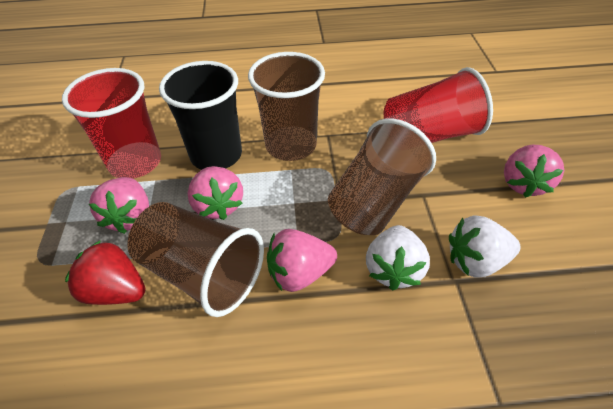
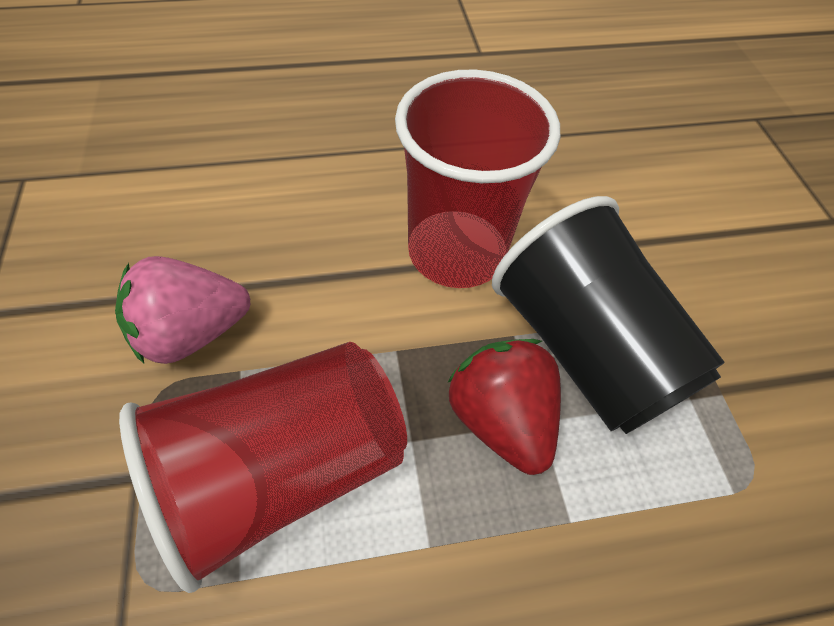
brown cup: [127,202,264,317] [248,52,325,161] [328,118,436,235] = 3 -> none = 0
pink strawberry: [89,177,149,234] [187,166,243,220] [267,229,337,292] [504,145,564,198] = 4 -> [115,256,250,364] = 1
white strawberry: [366,225,430,291] [449,216,521,278] = 2 -> none = 0

